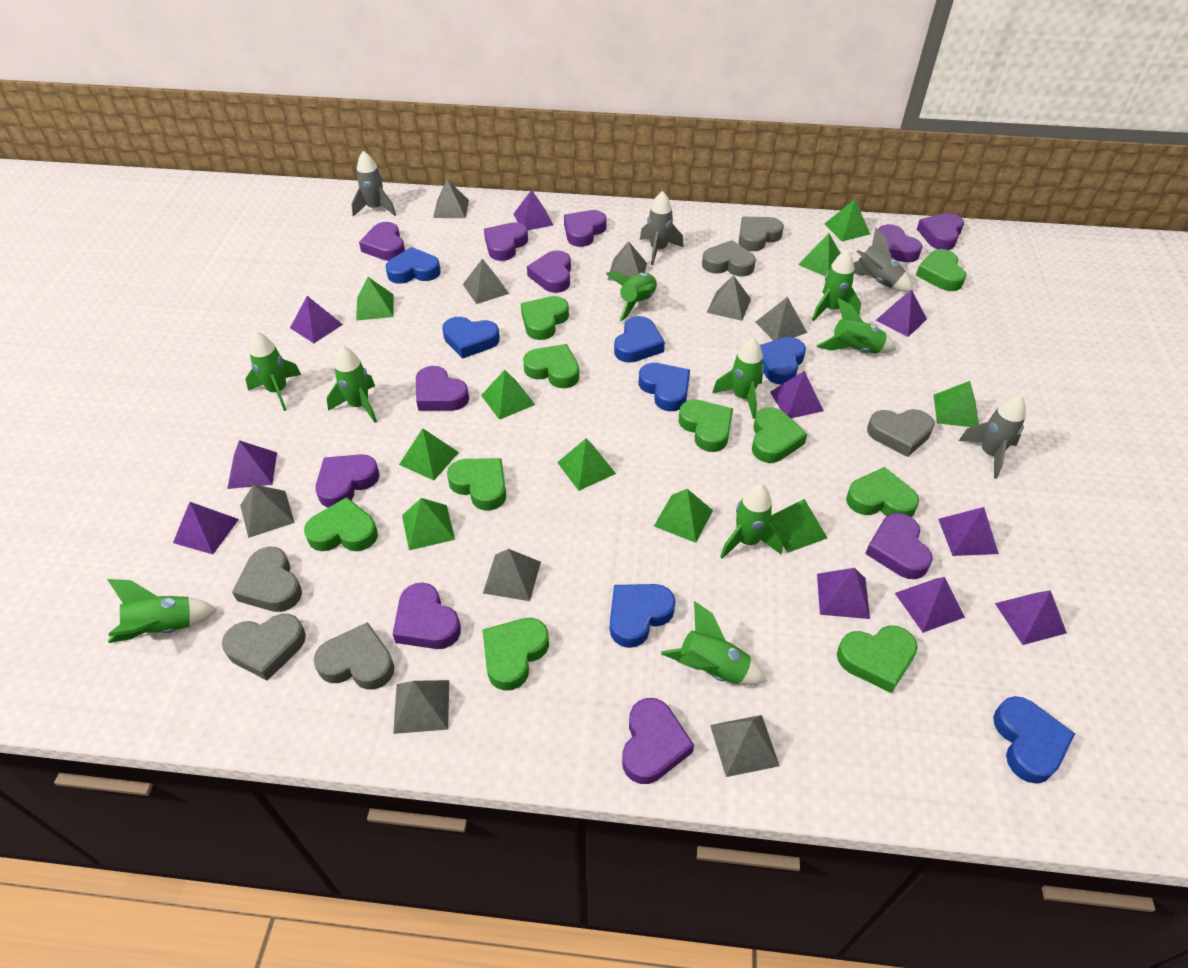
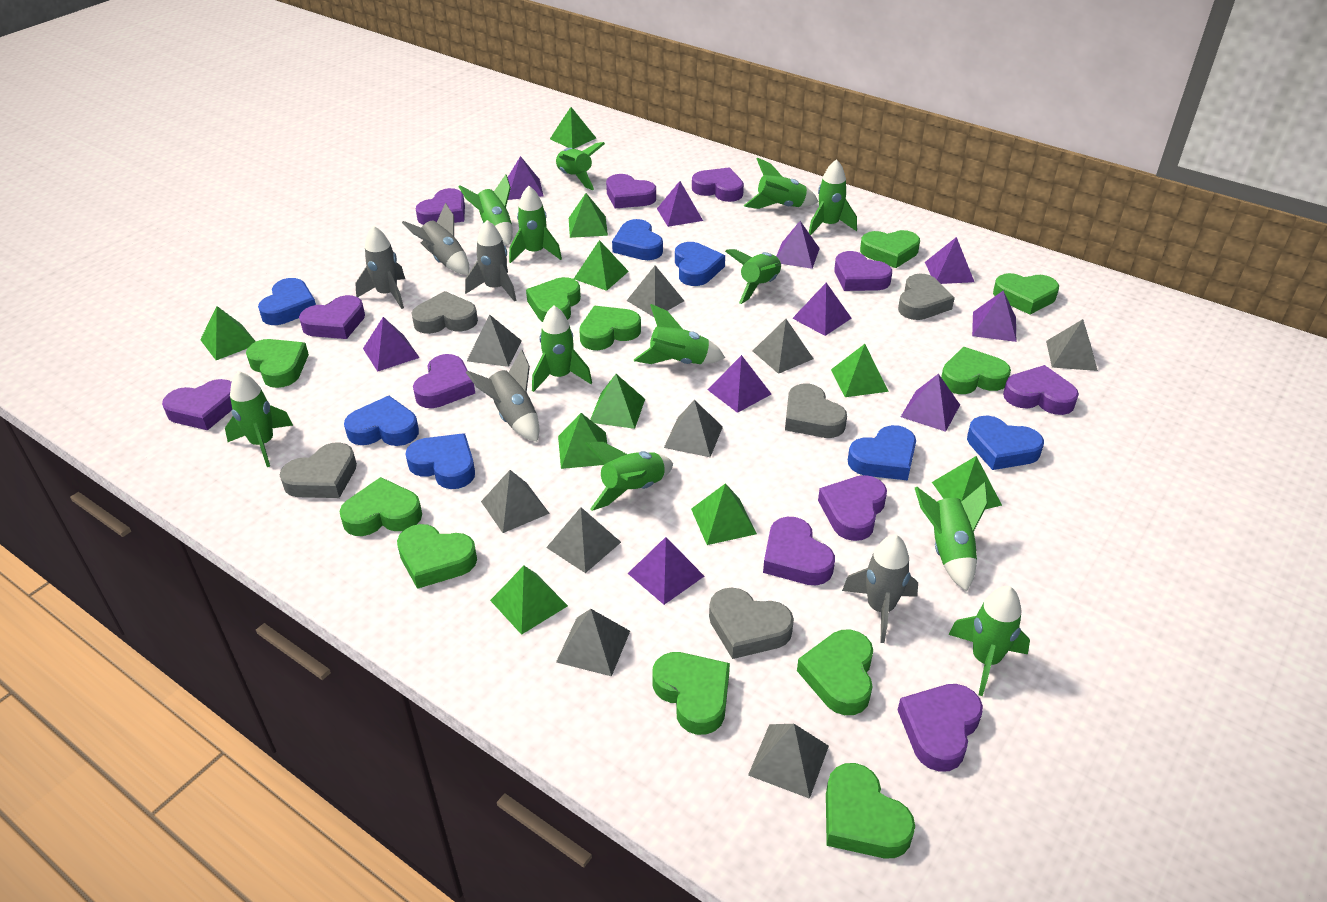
green heart: [304,497,378,551] [447,458,506,511] [483,618,549,691] [521,296,569,340] [523,344,579,388] [679,400,733,452] [752,408,807,463] [837,626,918,693] [846,467,919,517] [916,249,966,291] = 10 -> [246,339,309,388] [339,477,422,536] [397,524,477,589] [526,277,581,322] [579,306,641,350] [652,652,730,735] [797,629,873,715] [826,763,915,859] [860,230,920,268] [941,347,1011,394] [993,273,1059,315] = 11
green rocket: [107,579,218,643] [246,331,301,411] [327,346,377,423] [606,271,657,322] [661,601,767,685] [712,338,764,419] [720,484,783,559] [812,250,861,321] [816,298,896,354] = 9 -> [225,371,293,467] [459,175,513,245] [509,186,562,263] [532,305,592,392] [555,142,605,190] [585,442,673,511] [634,304,725,364] [725,249,781,304] [744,158,818,209] [809,159,857,235] [915,482,988,592] [948,586,1030,696] = 12
grey heart: [222,614,306,681] [232,547,302,612] [314,622,394,690] [702,240,756,276] [738,217,784,251] [867,409,934,457] = 6 -> [280,442,357,498] [412,291,478,334] [709,588,794,659] [785,383,847,438] [898,273,955,320] = 5
grey rocket: [351,151,396,217] [640,191,683,265] [854,228,913,292] [959,395,1026,479] = 4 -> [355,226,405,309] [402,203,469,275] [465,220,516,302] [466,349,540,442] [842,534,918,643] = 5

